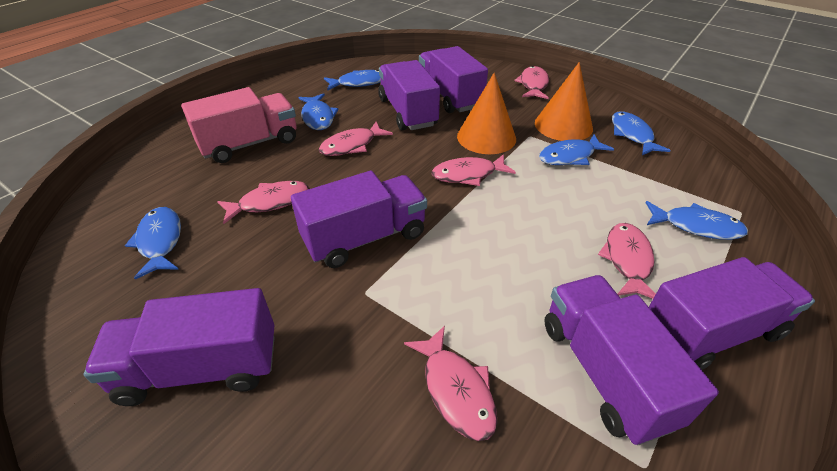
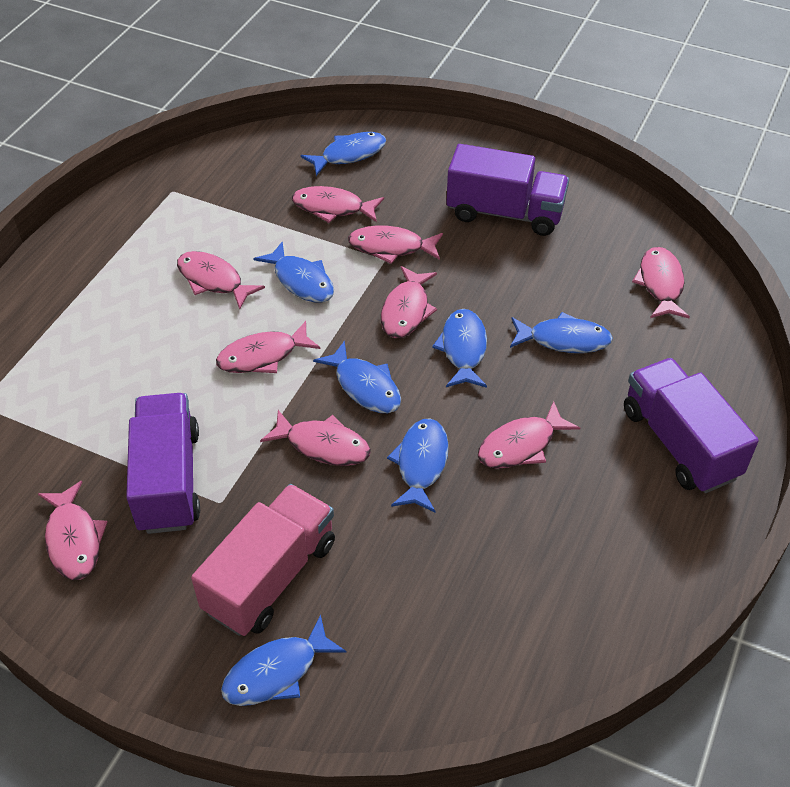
blue fish: [125,207,181,279] [298,93,339,130] [324,70,381,91] [539,134,614,165] [612,111,671,155] [646,201,748,240] = 6 -> [221,614,346,706] [253,242,334,302] [301,132,386,176] [313,341,401,413] [387,418,449,512] [432,309,487,388] [510,312,613,353] = 7
orange cone: [457,73,516,154] [535,62,593,141] = 2 -> none = 0
pink fish: [217,181,309,224] [319,122,393,156] [404,326,497,441] [431,154,516,186] [514,66,549,99] [598,223,656,299] = 6 -> [38,481,108,580] [177,251,265,309] [216,321,321,373] [260,410,371,466] [292,186,384,223] [348,225,443,264] [381,266,437,338] [478,401,580,469] [632,247,690,318] = 9
purple truck: [84,288,275,406] [291,171,427,268] [378,60,440,130] [419,46,488,113] [544,275,719,445] [649,257,815,370] = 6 -> [126,393,200,534] [446,144,569,236] [624,358,759,493] = 3

